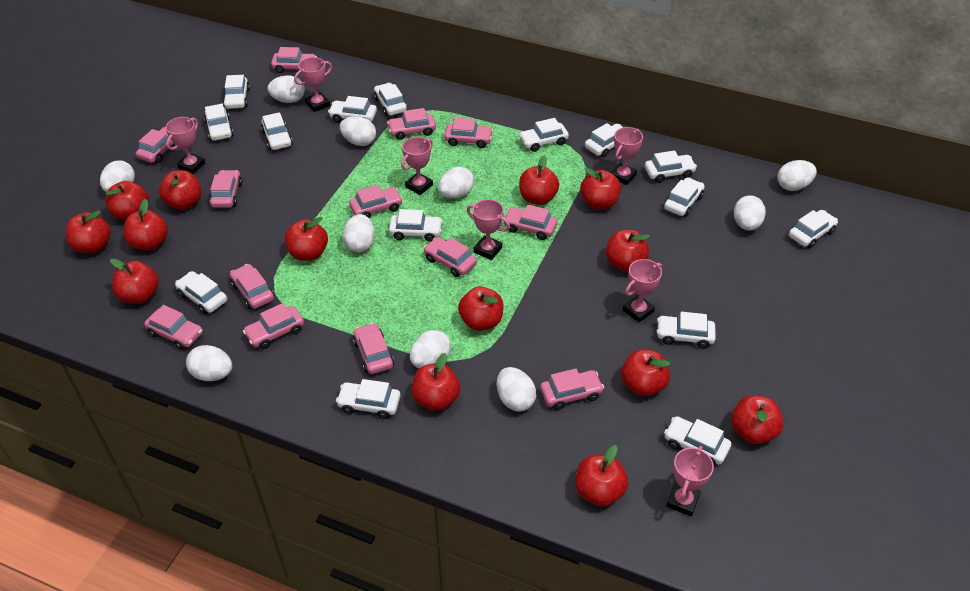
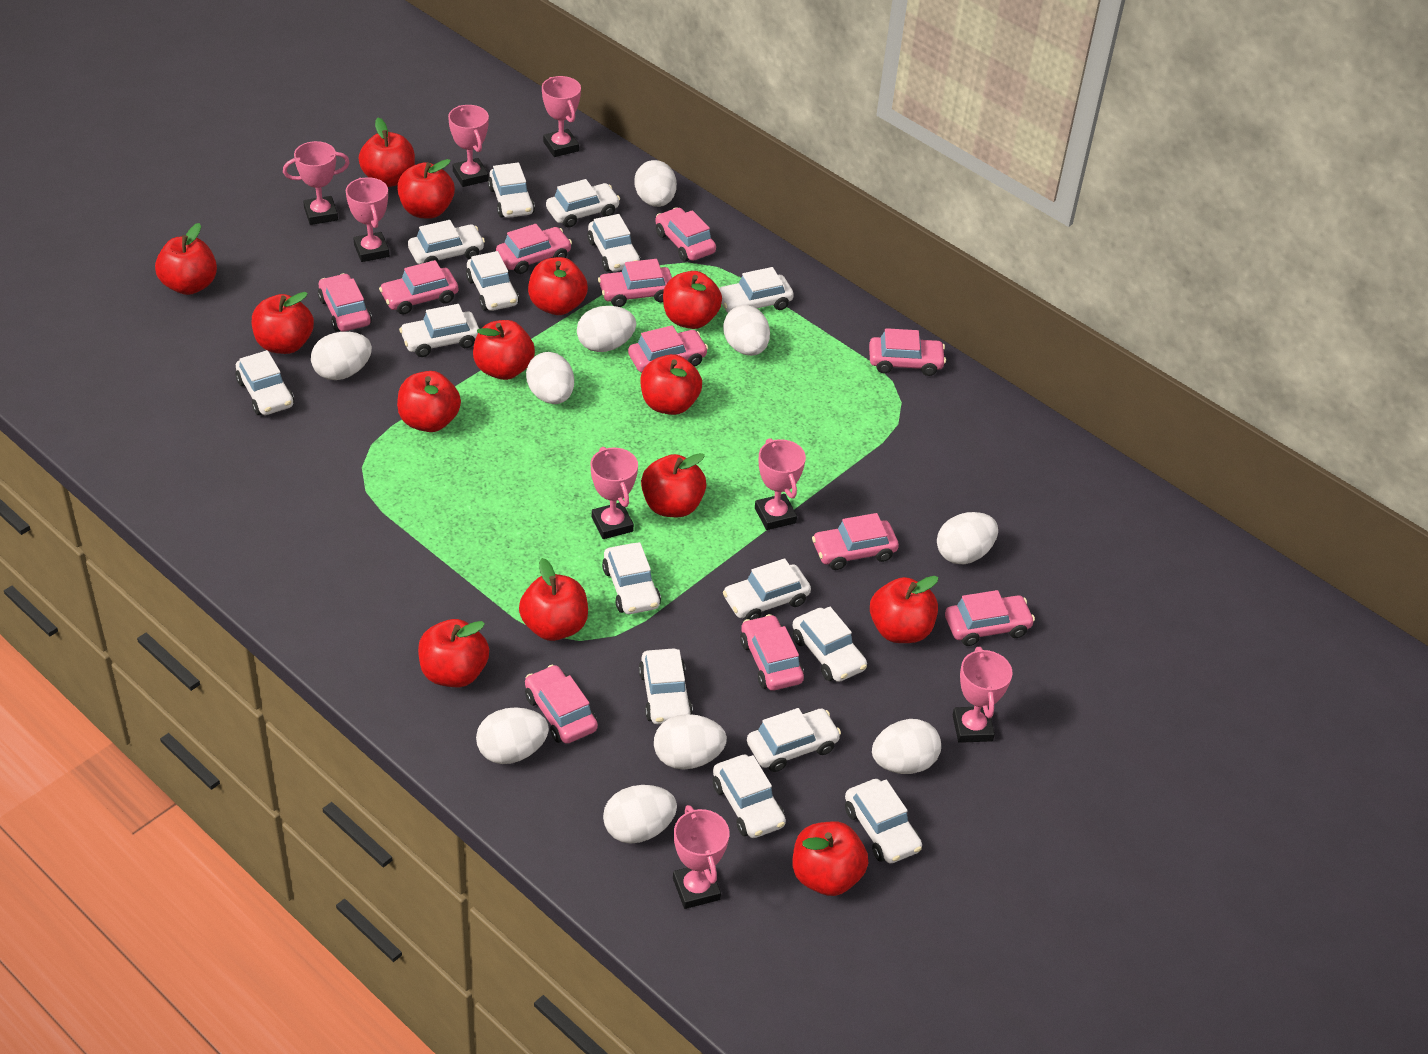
pink car: [136,127,176,163] [144,305,203,350] [209,170,242,208] [230,264,274,309] [243,303,304,349] [271,47,317,73] [349,185,403,218] [353,323,394,374] [387,108,436,140] [424,237,477,277] [444,118,493,148] [504,204,558,240] [540,368,604,410] = 13 -> [318,273,372,332] [379,260,458,314] [496,224,572,274] [525,665,598,744] [598,259,672,307] [628,325,708,372] [655,207,716,262] [740,614,804,691] [812,513,899,570] [869,328,946,376] [945,590,1035,646] = 11
pink trophy: [166,117,205,174] [294,57,332,112] [401,137,433,195] [467,199,510,260] [611,127,643,185] [623,259,662,322] [666,446,714,516] = 7 -> [283,141,350,225] [346,177,390,262] [448,105,489,187] [542,76,581,157] [591,447,638,539] [673,805,729,909] [755,438,806,530] [952,647,1013,743] = 8

